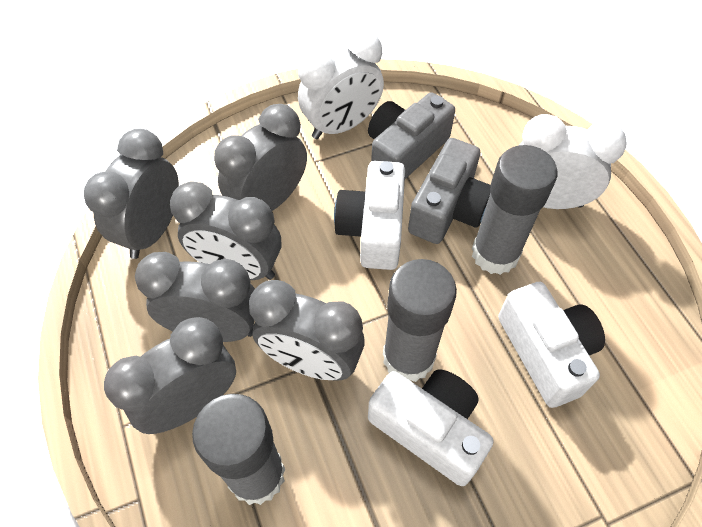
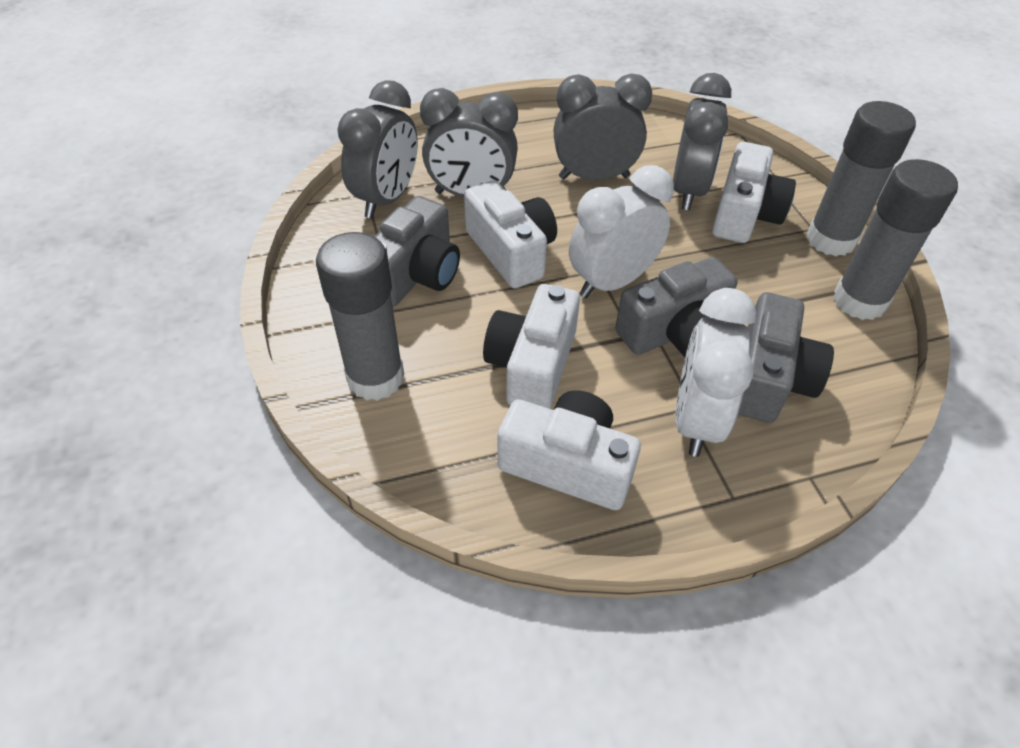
grey camera: [368,92,455,179] [408,138,491,244] = 2 -> [374,196,460,307] [615,257,737,357] [738,292,834,423] = 3
grey clock: [84,129,179,259] [104,317,236,434] [135,252,255,342] [170,181,281,280] [214,104,307,211] [249,280,365,381] = 6 -> [337,80,418,218] [420,88,518,197] [553,73,652,180] [673,73,731,210] = 4
white camera: [334,161,405,270] [368,369,494,486] [498,282,605,408] = 3 -> [464,180,557,289] [483,284,580,409] [497,390,641,510] [712,142,796,243] = 4

